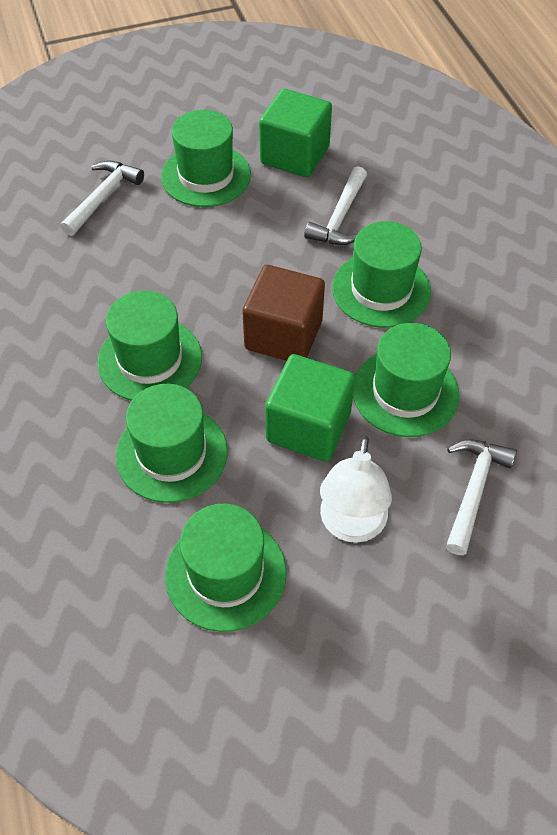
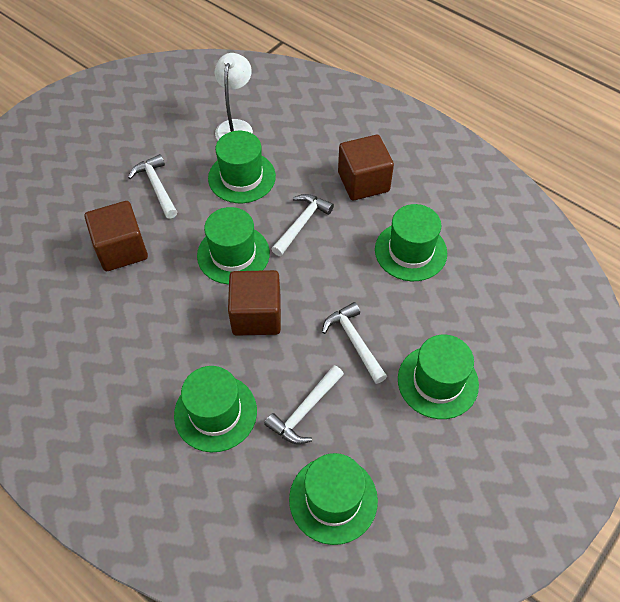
brown cube: [242,265,325,361] = 1 -> [85,201,148,271] [228,270,281,336] [338,135,394,201] = 3
green cube: [259,89,332,177] [265,354,355,462] = 2 -> none = 0
white hammer: [60,161,144,236] [304,166,367,245] [446,440,517,555] = 3 -> [128,154,177,219] [264,365,344,444] [272,194,334,256] [322,302,387,384] = 4

